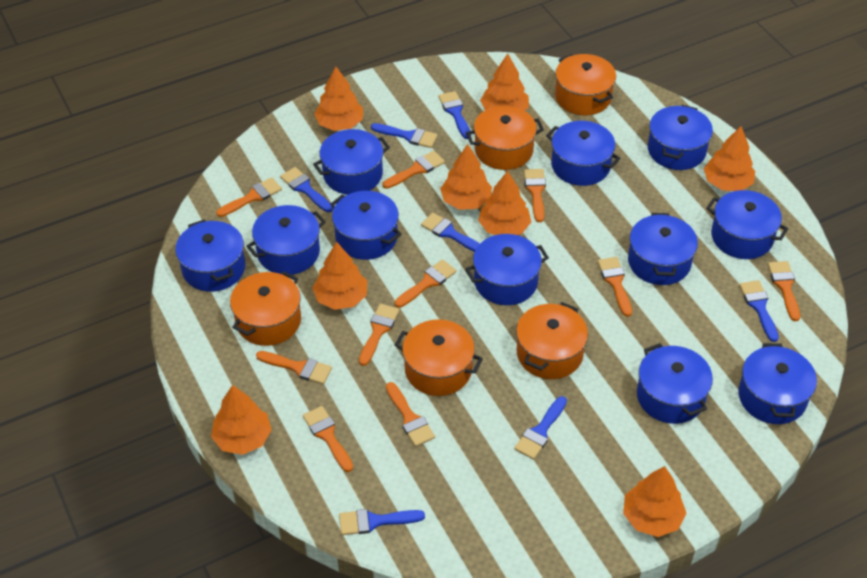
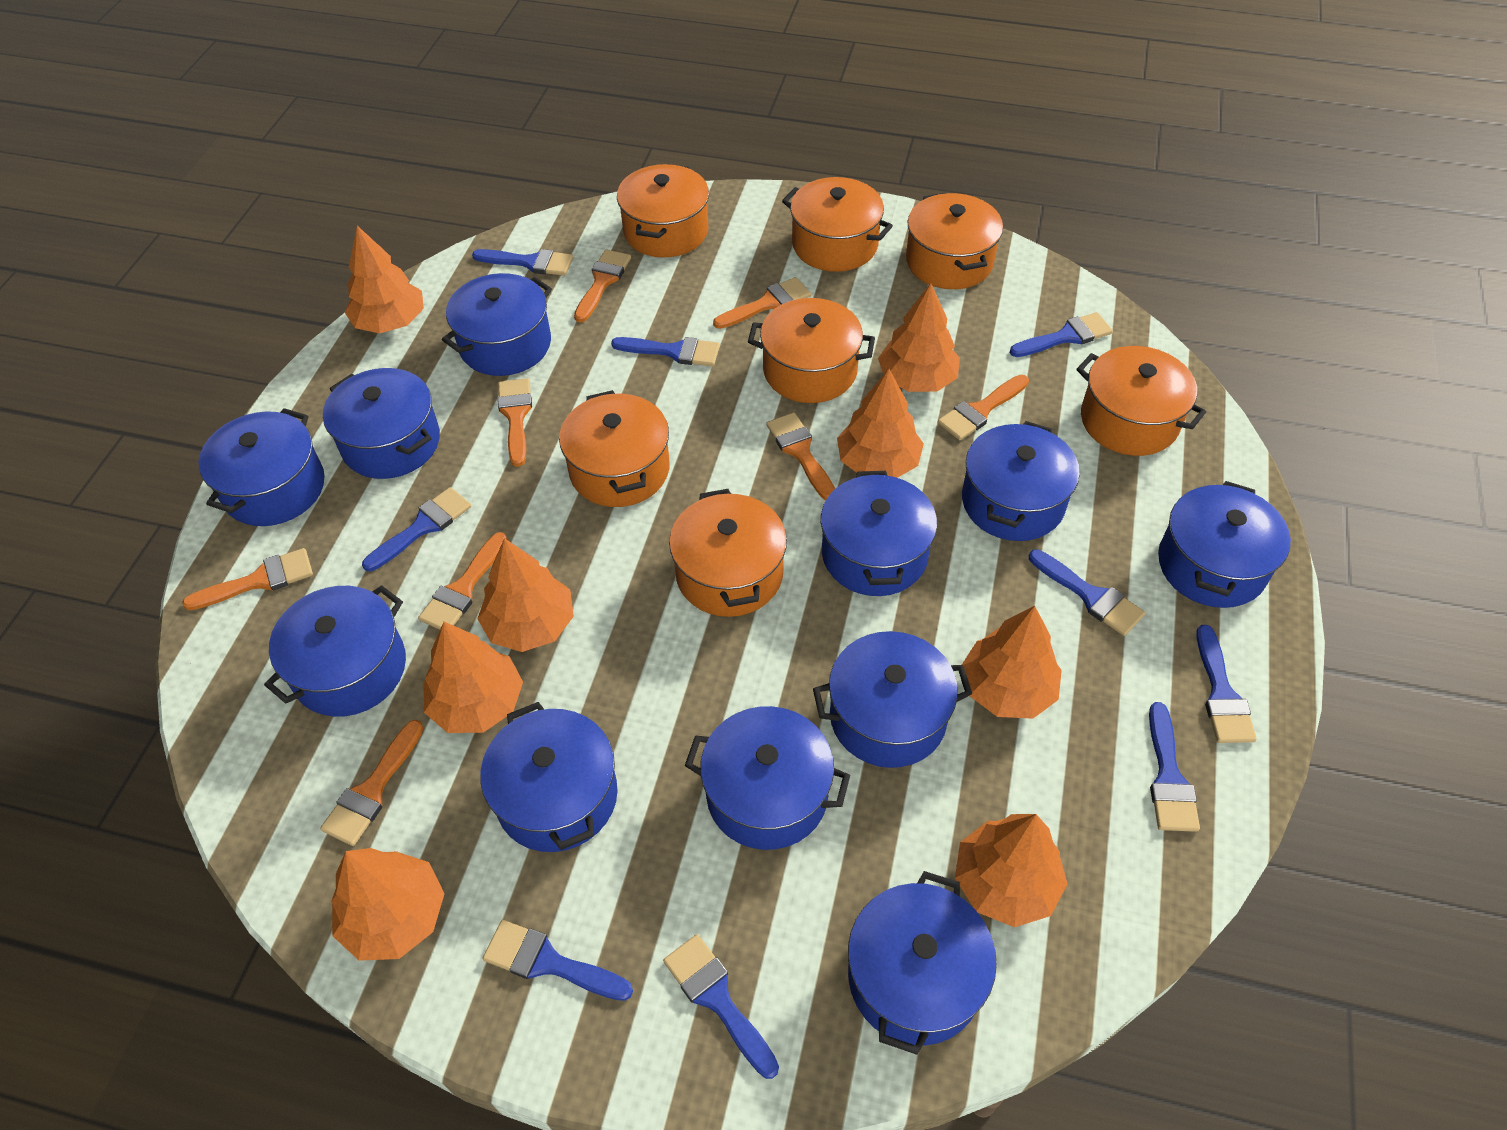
blue brush: [280,167,333,212] [339,509,425,535] [371,123,438,148] [421,213,480,252] [439,91,471,139] [514,396,567,460] [739,280,779,342] = 7 -> [362,487,471,572] [472,249,573,276] [482,920,633,1001] [611,337,720,366] [663,934,779,1079] [1010,312,1113,357] [1029,549,1145,636] [1149,702,1200,832] [1196,625,1257,743] = 9
orange brush: [216,177,282,217] [256,351,332,384] [303,406,353,472] [359,304,399,366] [382,151,445,189] [386,382,435,447] [395,259,457,308] [524,169,546,222] [598,257,632,317] [768,261,800,321] = 10 -> [182,548,313,610] [320,720,423,846] [418,532,507,630] [498,378,532,467] [574,249,631,323] [713,277,811,329] [766,412,835,500] [938,375,1029,440] = 8
orange pot: [230,271,301,346] [395,319,483,396] [466,106,544,170] [516,302,588,379] [555,54,616,115] = 5 -> [559,390,670,507] [617,164,709,258] [669,489,787,617] [748,298,875,403] [782,177,893,272] [906,192,1003,289] [1077,346,1206,456] = 7

